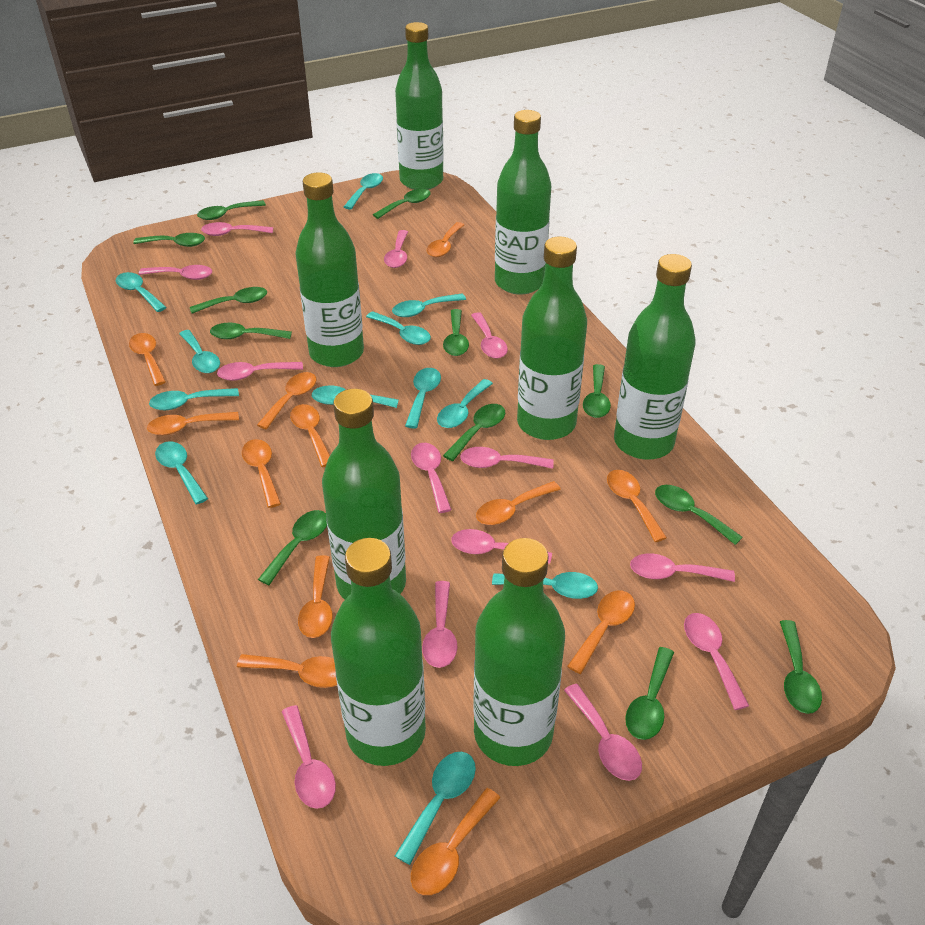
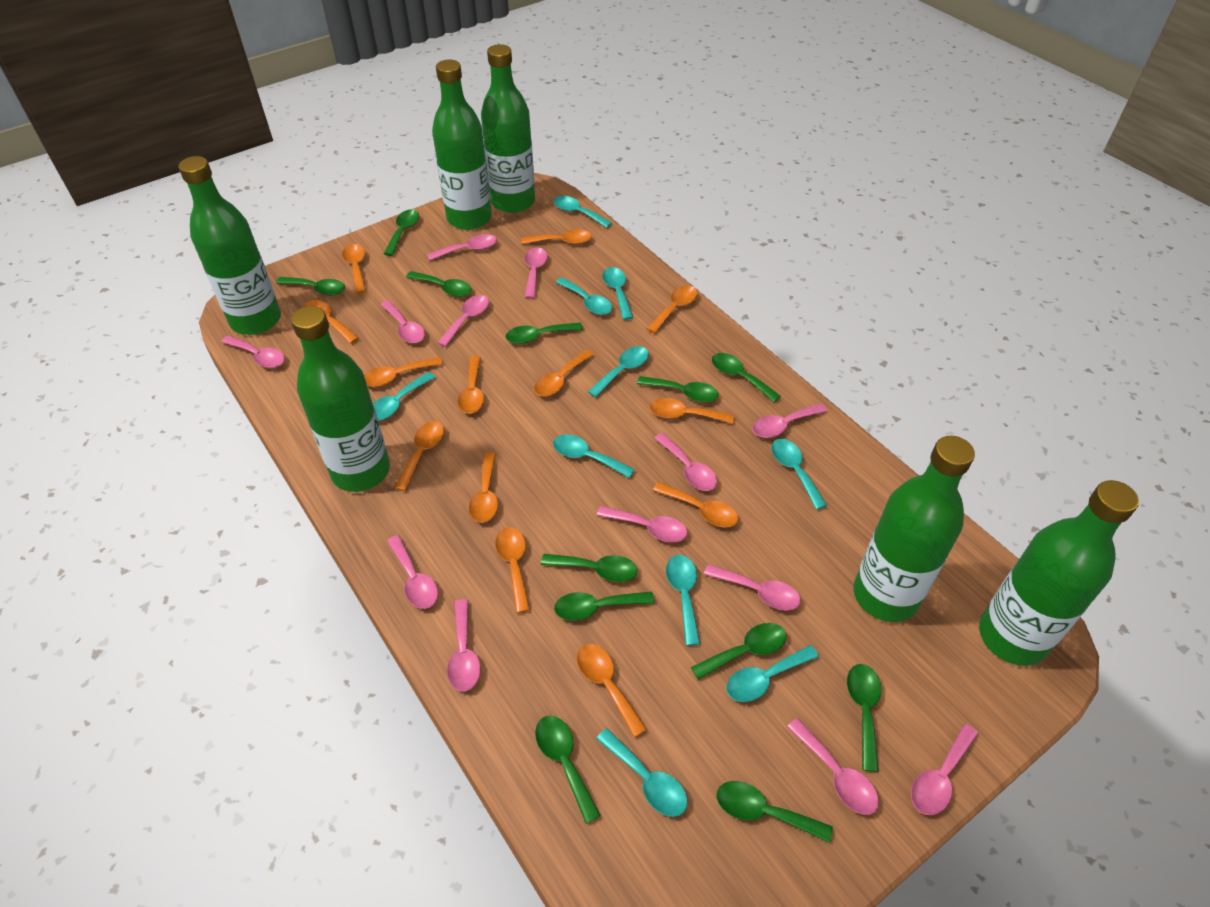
green bottle: [295,172,364,367] [322,389,406,600] [331,538,426,766] [395,22,444,190] [473,538,565,766] [495,110,551,295] [517,236,587,440] [614,254,695,460] = 8 -> [178,156,281,335] [291,306,390,492] [432,59,492,230] [481,44,535,213] [853,436,975,622] [979,480,1139,666] = 6
orange spoon: [129,333,166,386] [147,412,239,435] [237,654,337,688] [242,439,281,508] [257,372,316,429] [290,404,330,467] [298,555,333,638] [411,788,500,895] [427,222,464,257] [476,481,561,525] [567,591,635,674] [607,470,667,542] = 12 -> [303,300,359,344] [342,244,366,293] [364,357,443,387] [394,421,444,491] [458,356,484,414] [469,452,498,523] [495,527,530,613] [522,229,592,244] [534,350,594,396] [577,644,647,738] [647,286,697,333] [650,398,734,424] [653,482,738,527] = 13
turquoise spoon: [116,272,166,312] [149,388,239,410] [155,441,208,504] [179,330,220,373] [312,386,399,408] [344,173,383,210] [366,312,431,345] [392,294,466,317] [395,752,476,865] [405,368,441,429] [437,379,493,428] [492,572,598,599] = 12 -> [373,372,436,421] [553,196,612,228] [553,434,635,478] [556,277,612,315] [588,346,649,397] [596,728,688,817] [602,267,633,320] [666,555,700,646] [726,645,819,702] [771,439,827,510] = 10

